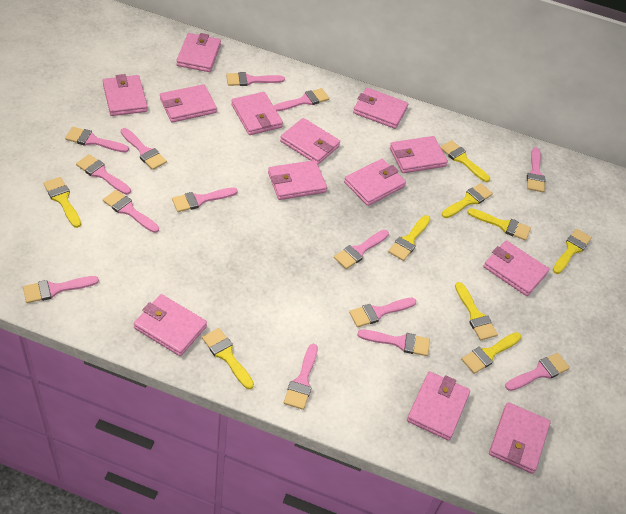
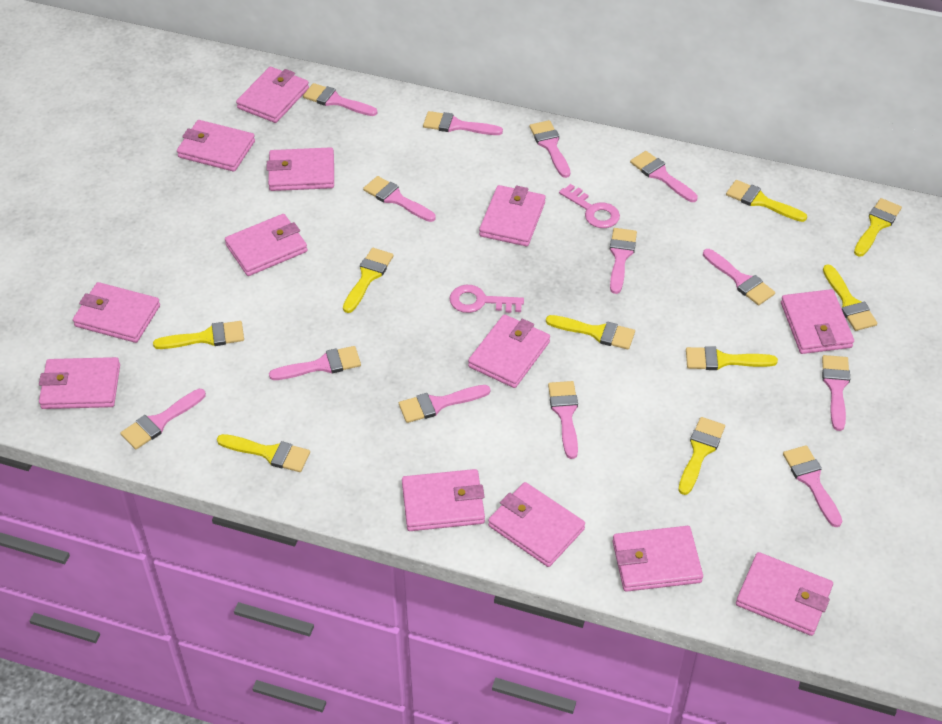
pink brush: [23,276,99,303] [65,127,129,153] [76,154,131,195] [103,190,159,233] [121,128,167,170] [172,187,238,212] [226,72,285,86] [274,88,329,111] [284,344,318,410] [334,230,389,269] [349,297,416,327] [357,330,430,356] [505,353,570,391] [527,147,545,192] = 14 -> [120,389,206,449] [269,346,361,380] [303,83,377,116] [363,176,436,222] [399,385,491,423] [423,111,503,135] [529,120,570,178] [548,381,578,459] [610,228,637,294] [630,151,698,202] [703,249,775,305] [783,445,842,527] [822,355,850,431] = 13
pink key: none = 0 -> [449,285,524,313] [559,184,620,228] = 2

